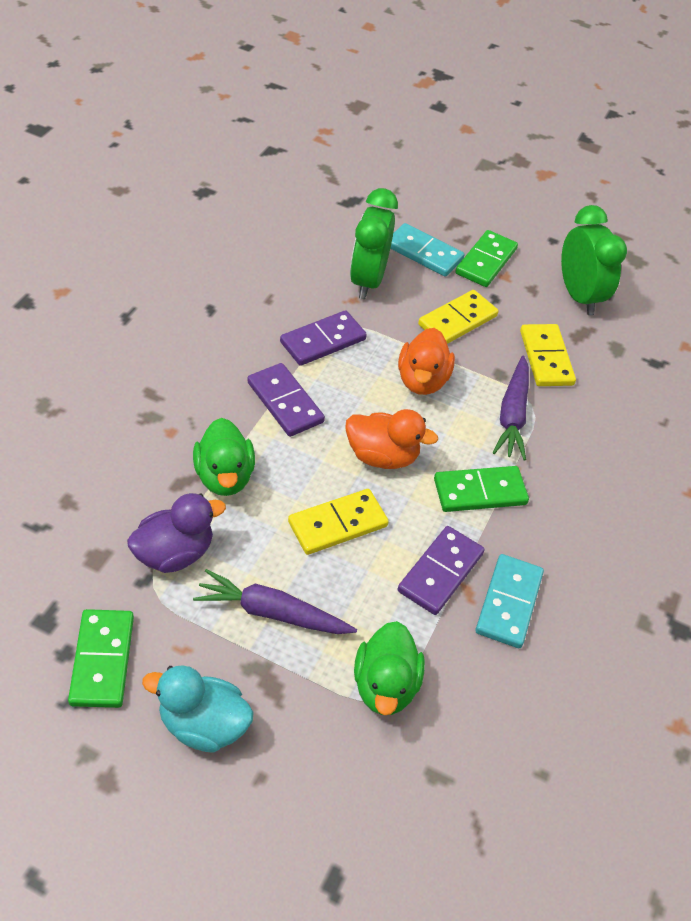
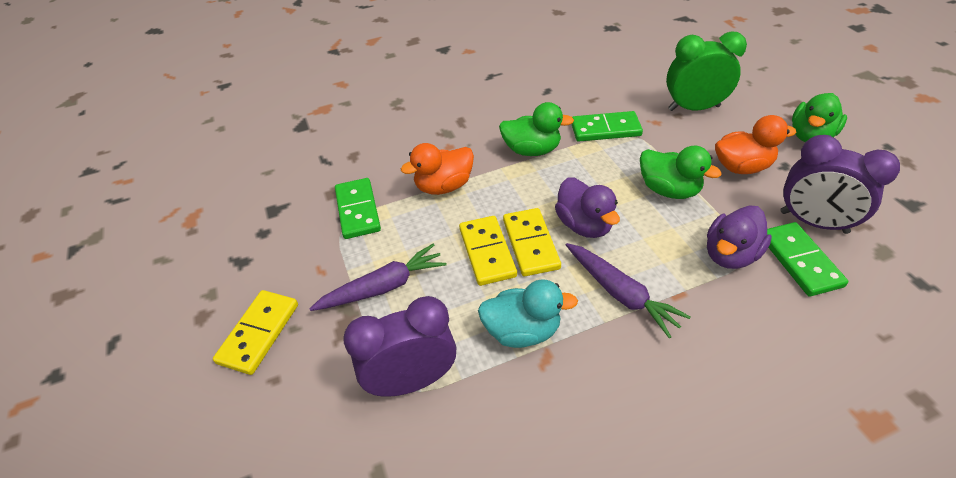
green clock: [350,188,398,299] [561,205,627,315] = 2 -> [666,31,747,111] = 1
green duck: [193,418,255,496] [354,621,425,715] = 2 -> [499,102,574,156] [640,145,722,199] [792,93,847,142] = 3
purple clock: none = 0 -> [343,296,456,397] [780,135,900,234] = 2
purple domino: [247,363,325,437] [280,310,367,366] [398,526,485,615] = 3 -> none = 0
purple duck: [127,493,226,573] = 1 -> [555,177,620,238] [707,205,772,269] = 2
turquoise domino: [390,223,464,277] [475,554,544,648] = 2 -> none = 0

